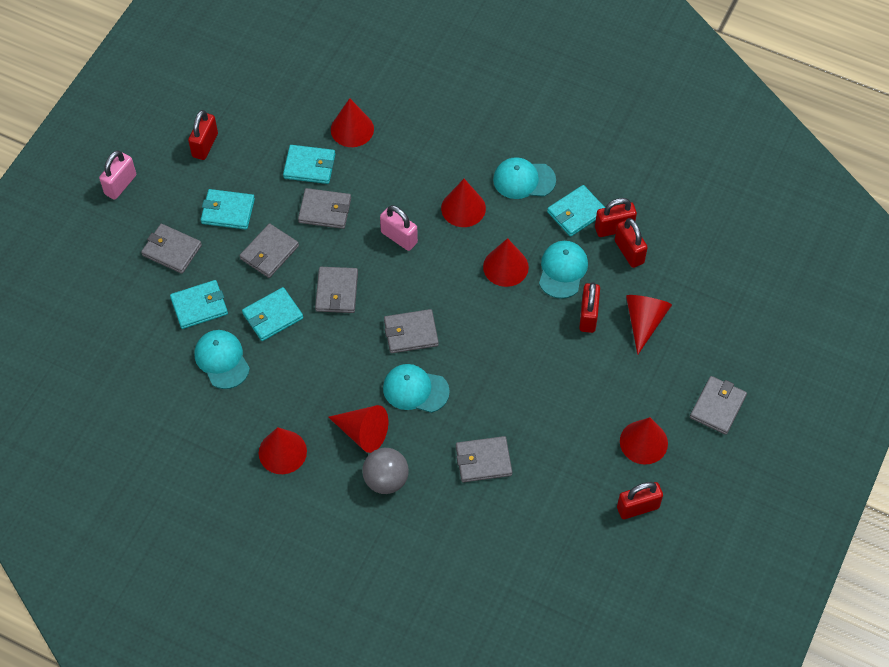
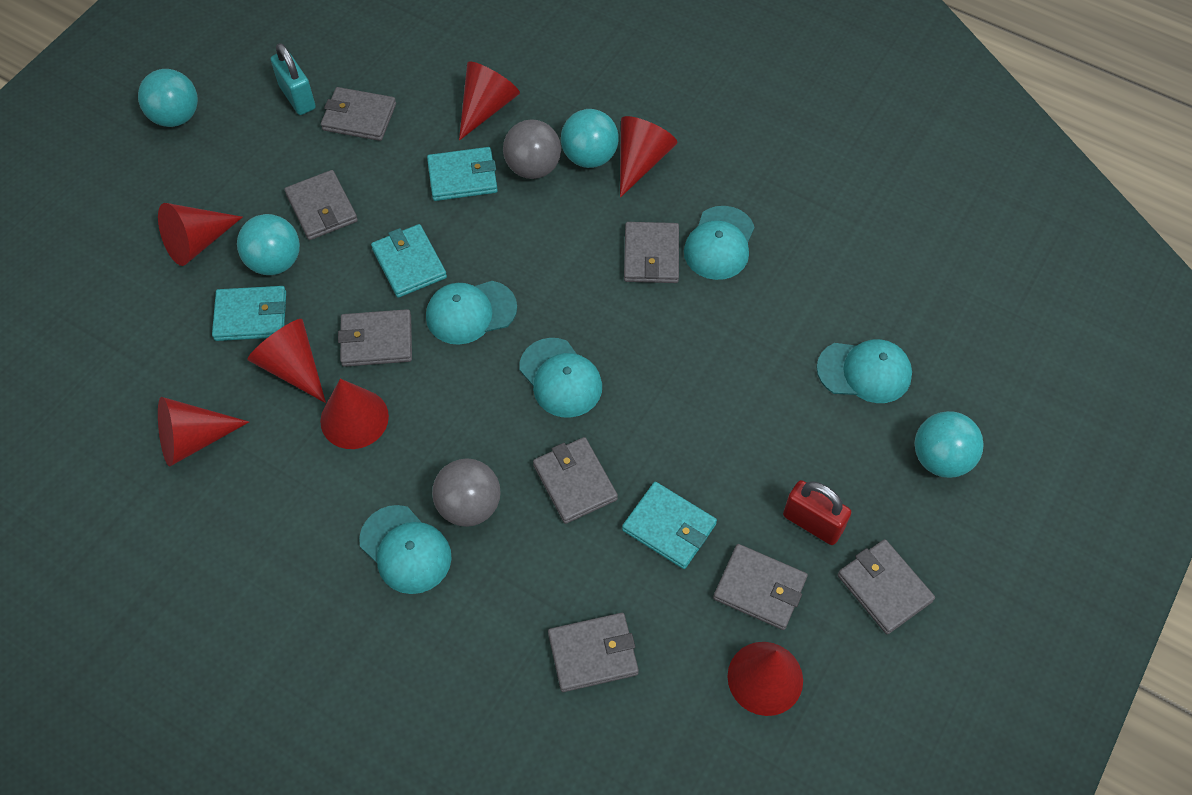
grey ball: [362,448,409,494] = 1 -> [432,458,501,527] [503,119,561,179] = 2
grey wallet: [141,224,202,274] [240,223,299,278] [298,188,351,229] [315,267,358,313] [384,309,439,353] [456,436,512,482] [690,376,747,435] = 7 -> [284,170,358,240] [321,87,396,141] [338,309,412,367] [533,437,618,524] [548,613,639,692] [624,222,679,283] [713,544,808,630] [838,539,935,634] = 8
pink padlock: [99,150,136,200] [380,205,418,251] = 2 -> none = 0
red padlock: [188,110,218,160] [579,282,600,333] [595,198,637,237] [615,218,648,268] [617,482,663,519] = 5 -> [783,480,851,545] = 1
turquoise ball: none = 0 -> [138,69,198,127] [237,214,300,275] [561,109,619,168] [915,411,984,478] = 4
turquoise cap: [195,330,250,389] [383,364,450,413] [493,157,556,199] [539,241,588,299] = 4 -> [359,505,452,594] [426,281,517,345] [519,338,602,418] [684,206,755,280] [817,339,912,403] = 5
turquoise padlock: none = 0 -> [271,43,316,115] = 1
turquoise wallet: [170,280,228,329] [201,189,255,230] [242,287,303,341] [283,145,335,184] [547,185,605,237] = 5 -> [212,286,286,341] [371,224,447,298] [427,147,498,201] [622,482,717,569] = 4

